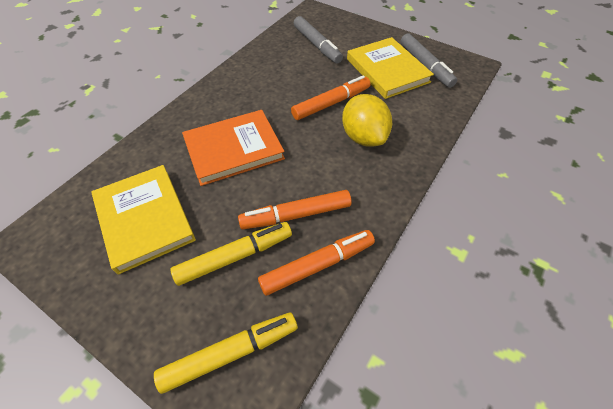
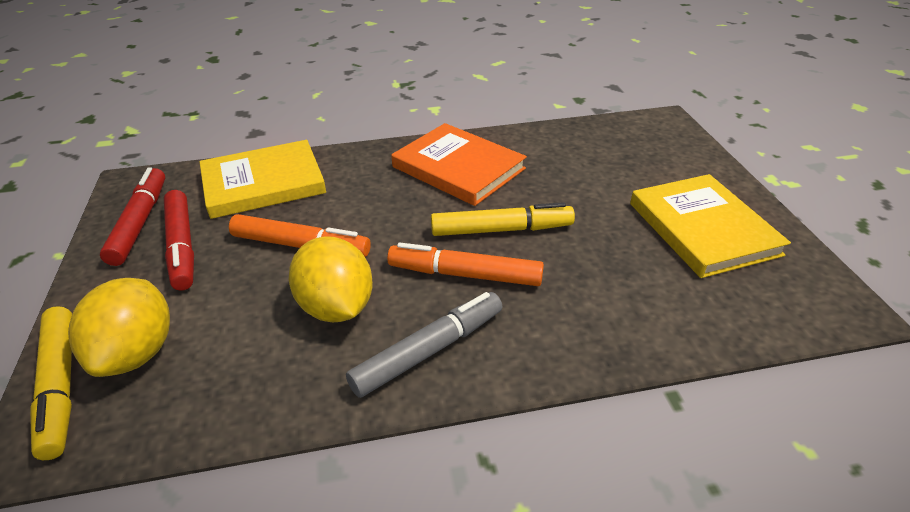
grey marker: [294,16,343,64] [400,33,457,88] = 2 -> [346,292,502,398] = 1
orange marker: [238,190,352,229] [258,230,375,296] [291,75,370,120] = 3 -> [229,214,371,257] [387,243,544,286] = 2
red marker: none = 0 -> [100,167,165,266] [164,190,194,291] = 2
yellow lemon: [342,94,392,147] = 1 -> [68,278,170,377] [289,236,373,322] = 2

